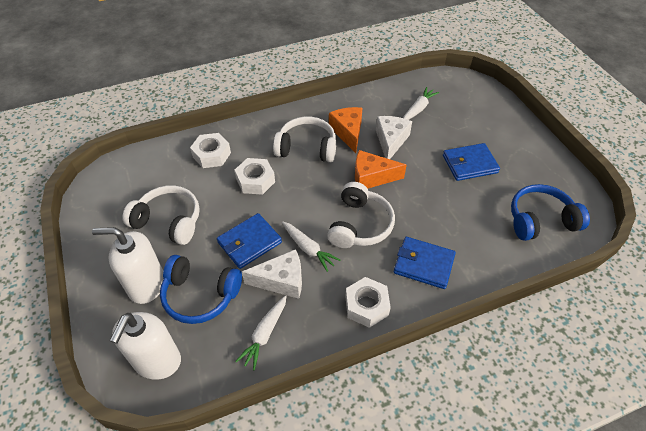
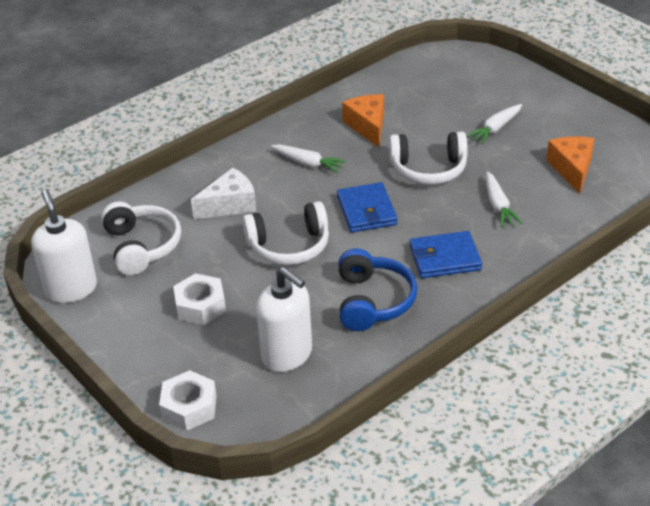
blue headphones: [160,255,242,324] [511,184,590,241] = 2 -> [338,248,417,331] = 1
blue wallet: [217,213,282,269] [394,237,456,289] [443,143,500,181] = 3 -> [337,182,398,232] [410,231,482,278] = 2
white cheese: [242,249,302,299] [376,116,412,159] = 2 -> [191,168,256,219] = 1
white nut: [190,133,231,168] [234,158,275,195] [345,277,391,328] = 3 -> [159,370,217,431] [173,273,226,325] = 2

